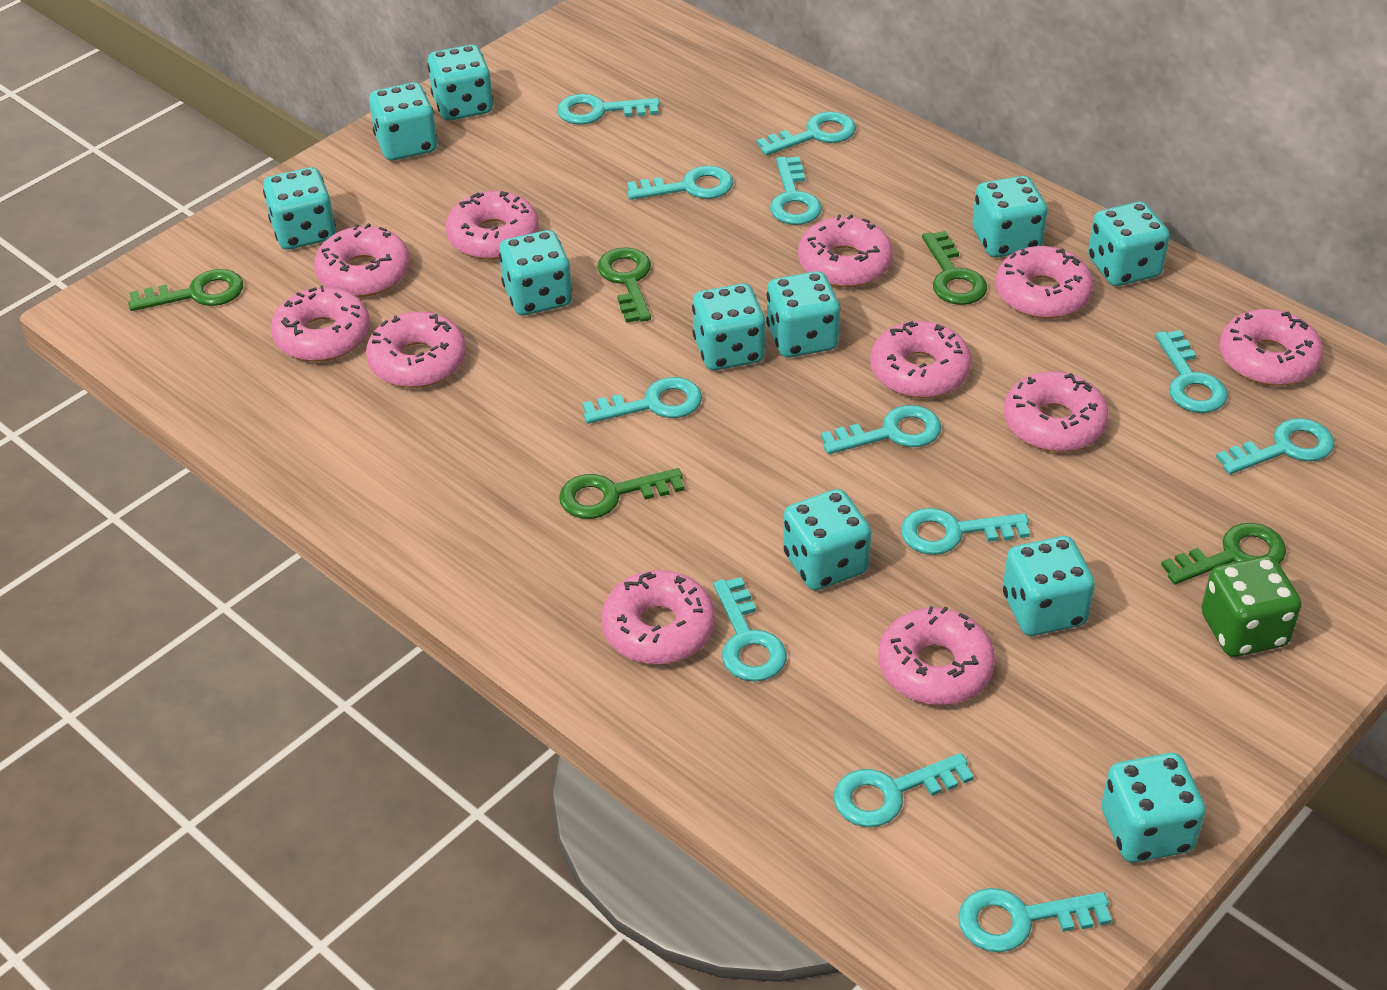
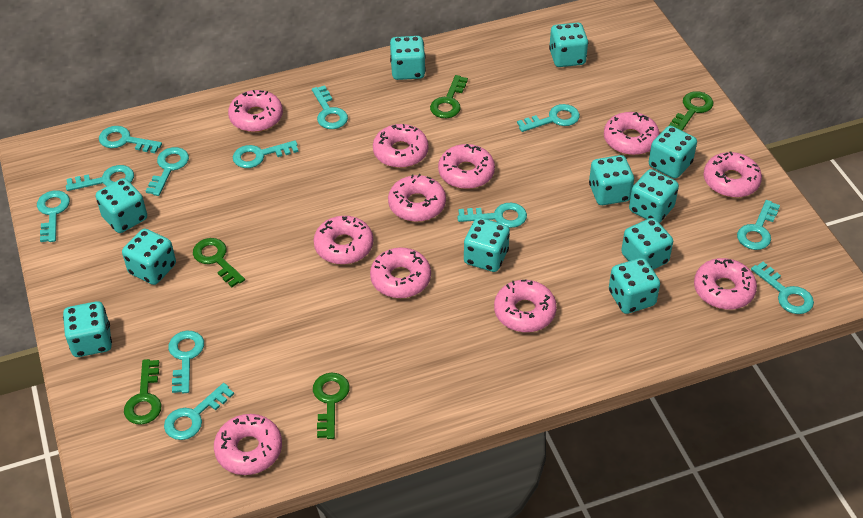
green dice: [1201,556,1301,657] = 1 -> none = 0

